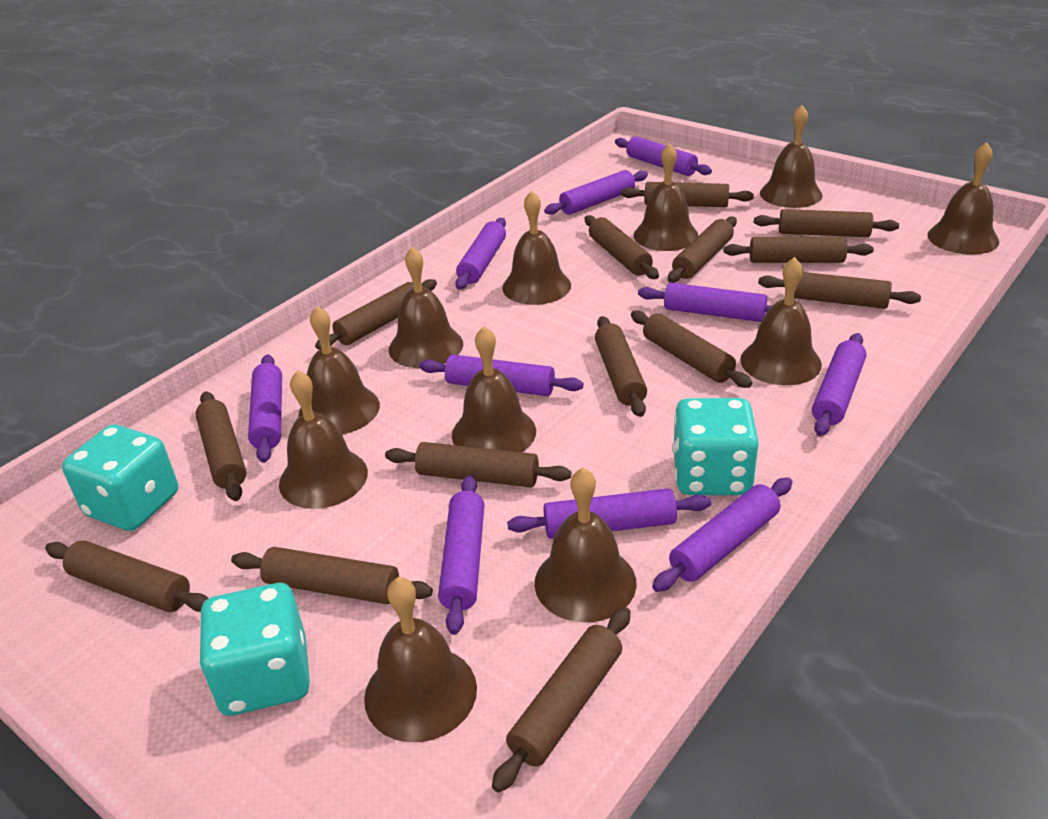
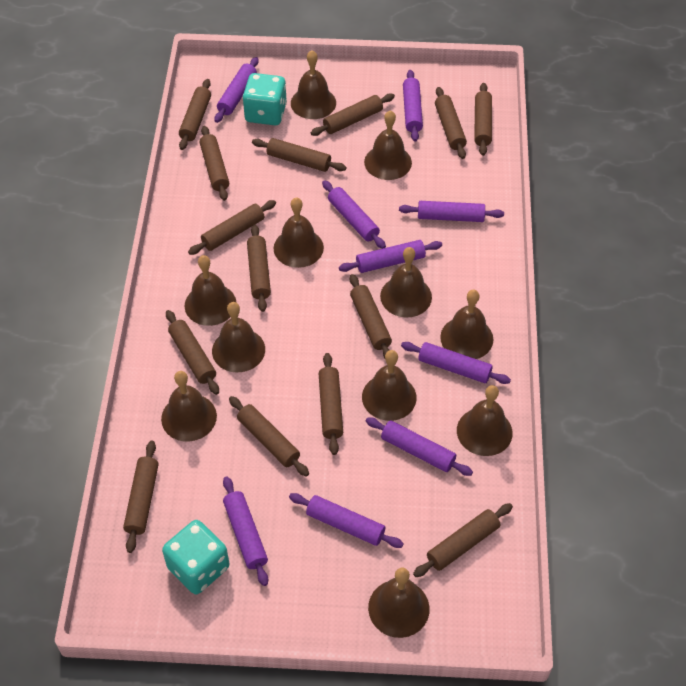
purple rolling pin: [248,355,282,463] [419,354,583,396] [438,475,485,635] [455,218,506,290] [507,488,711,539] [544,170,648,215] [615,136,712,176] [638,283,772,322] [652,477,792,592] [812,333,867,436] = 10 -> [215,57,259,123] [223,476,268,586] [289,493,404,548] [322,180,386,249] [339,240,442,273] [366,417,473,476] [399,201,504,222] [401,342,511,384] [403,70,423,142] = 9
turquoise dice: [62,424,178,531] [199,583,310,716] [673,398,759,495] = 3 -> [162,520,229,594] [243,73,287,125] = 2

